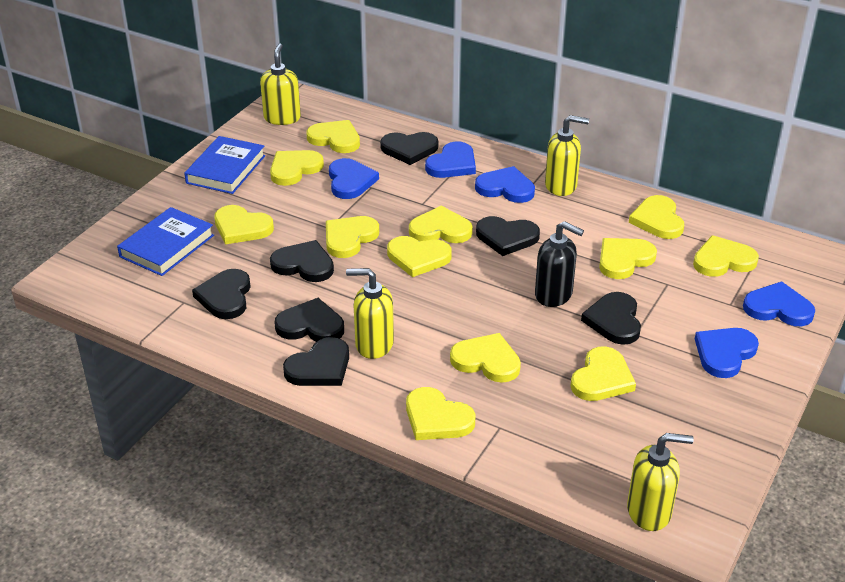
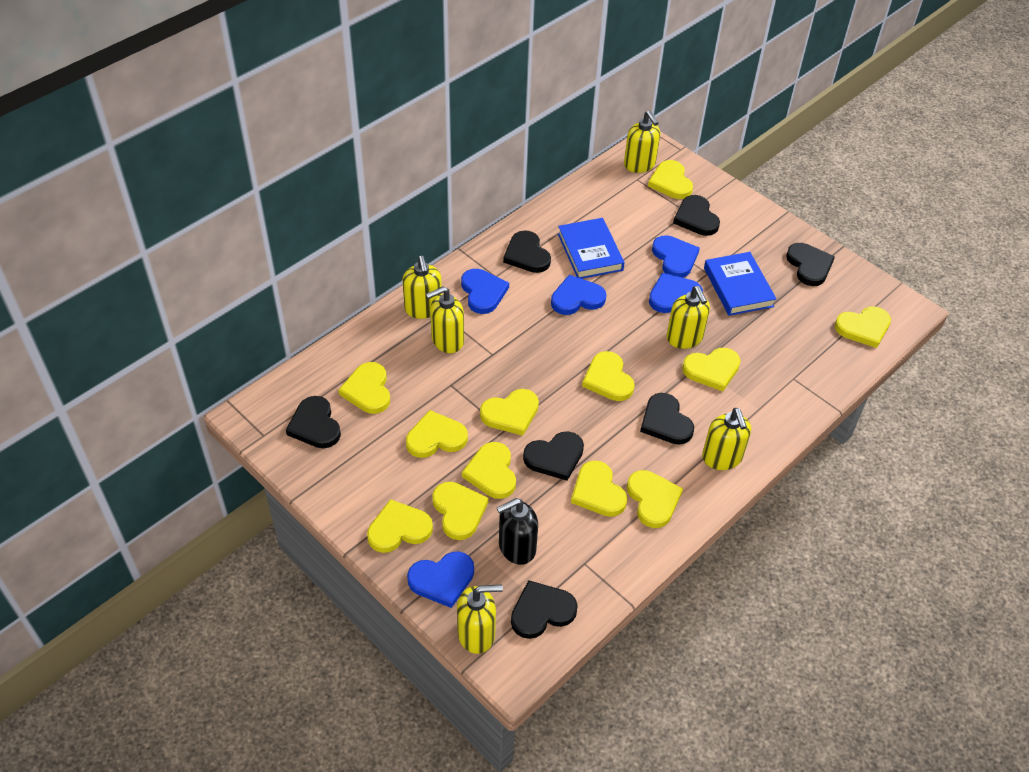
yellow soap dispenser: [260,44,301,125] [346,268,394,359] [545,115,589,196] [627,433,694,531] = 4 -> [402,256,442,319] [426,286,464,353] [457,585,503,654] [624,111,660,173] [666,286,710,349] [702,408,751,470] = 6

